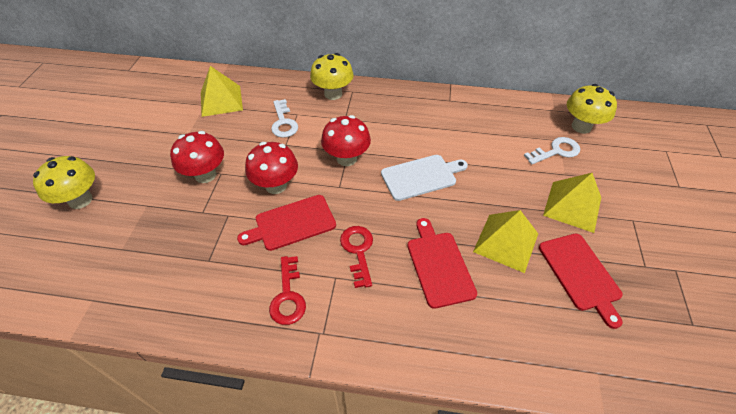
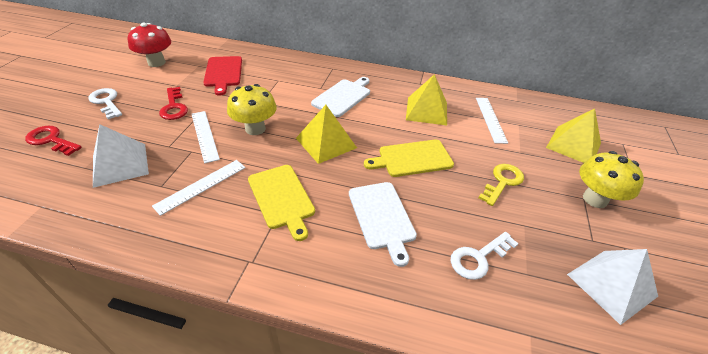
red cutting board: [237,195,336,251] [407,218,477,309] [539,234,623,329] = 3 -> [203,56,242,96] = 1
red mushroom: [170,131,224,183] [245,142,298,194] [321,115,371,166] = 3 -> [128,23,171,67] = 1
white cutting board: [381,155,468,201] = 1 -> [311,77,370,117] [349,182,417,267] = 2
white pyramid: none = 0 -> [93,124,149,188] [567,249,658,325] = 2
white ruler: none = 0 -> [152,160,246,216] [192,111,220,164] [476,98,508,144] = 3
yellow cutting board: none = 0 -> [248,165,315,241] [364,140,454,177] = 2
yellow key: none = 0 -> [479,164,524,206] = 1
yellow mushroom: [33,156,95,209] [310,53,354,100] [567,84,617,134] = 3 -> [227,84,277,135] [579,151,644,208] = 2

